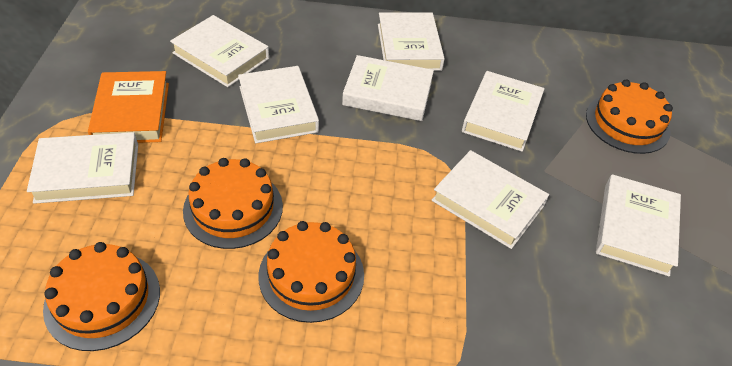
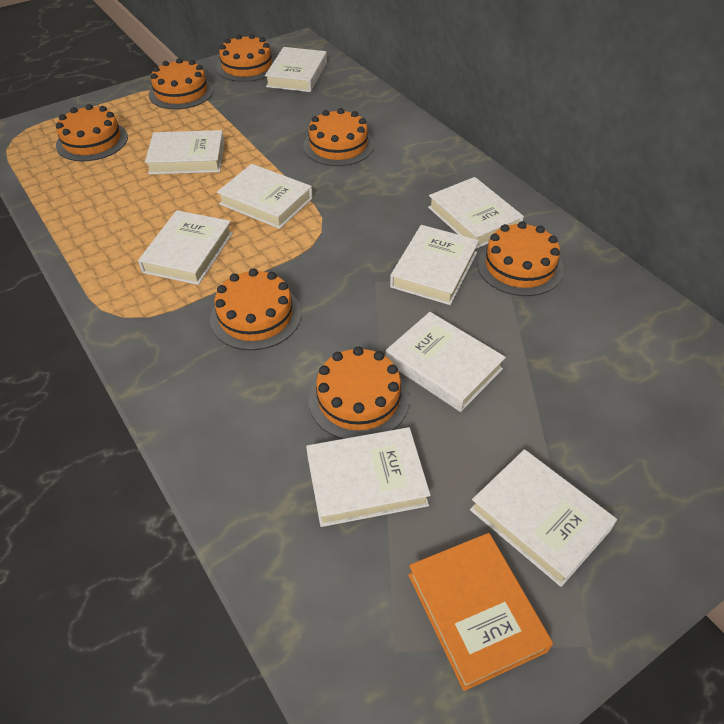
orange cake: [43,242,160,351] [183,158,283,249] [258,221,364,323] [586,80,673,154] = 4 -> [56,104,128,162] [149,58,214,109] [210,269,301,350] [216,34,275,82] [303,108,374,166] [308,346,409,439] [477,221,564,296] = 7
white book: [27,132,138,204] [170,15,269,87] [238,66,319,143] [342,55,434,121] [378,12,445,71] [432,150,549,249] [462,71,545,152] [596,174,681,276] = 8 -> [138,210,233,285] [145,130,225,174] [217,164,313,229] [265,47,327,92] [306,427,431,527] [386,312,506,412] [390,225,479,305] [428,177,524,249] [470,449,617,587] = 9

